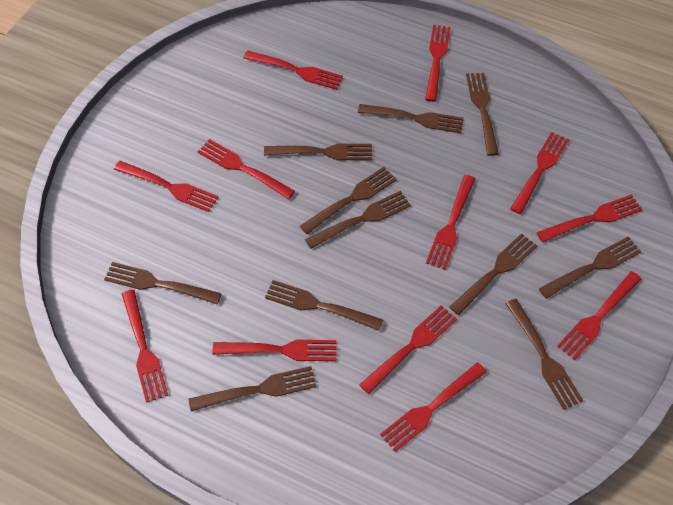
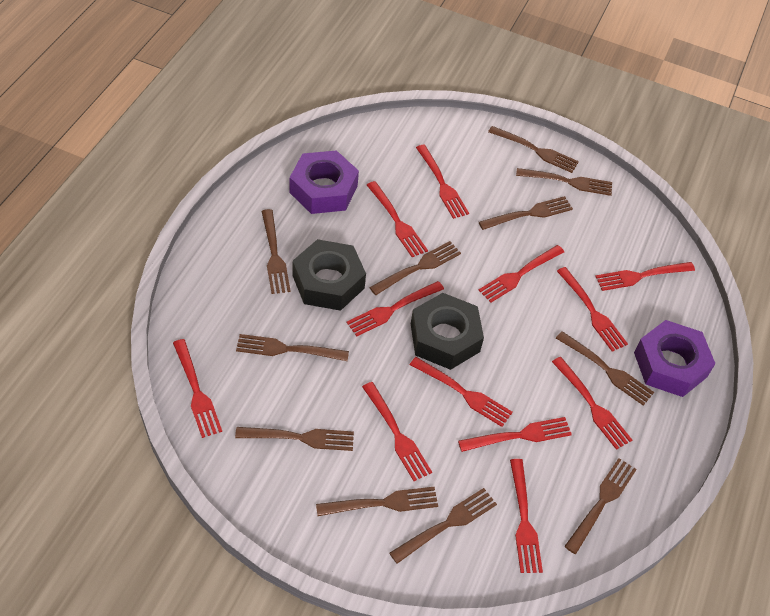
black nut: none = 0 -> [292,239,366,311] [411,293,484,370] = 2
purple nut: none = 0 -> [290,150,359,214] [634,320,716,397] = 2

